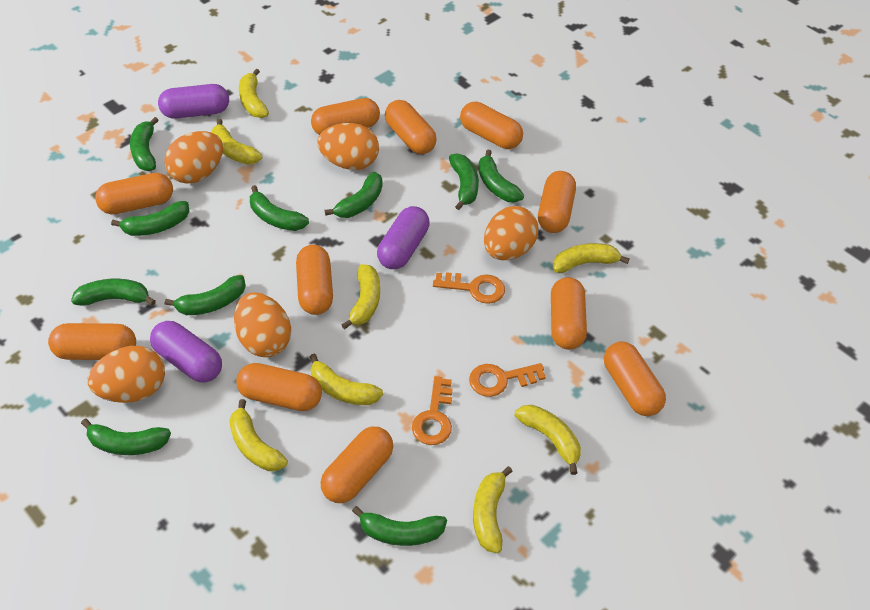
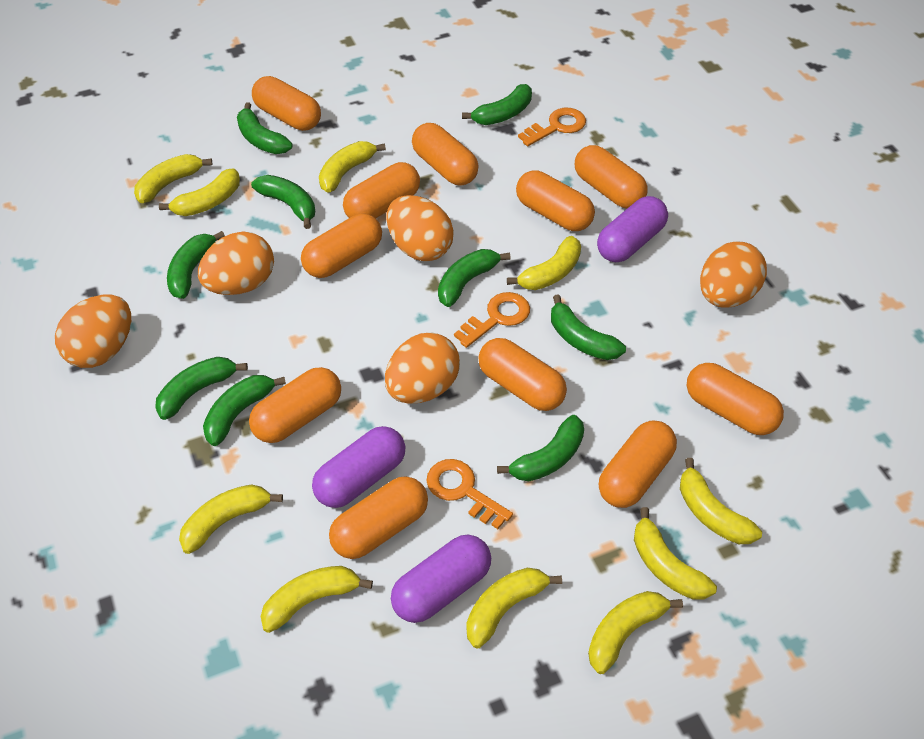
green banana: [71,279,156,306] [81,419,171,455] [111,201,189,236] [130,117,159,171] [165,275,246,315] [250,185,309,231] [325,172,383,218] [352,506,447,546] [449,153,479,210] [478,150,524,202] = 10 -> [155,357,248,420] [167,231,225,299] [203,375,286,446] [237,103,292,154] [251,175,315,229] [438,249,511,307] [462,84,532,125] [497,415,584,481] [551,294,626,360] = 9
yellow banana: [211,119,262,164] [229,399,288,471] [239,69,269,118] [310,354,383,405] [342,264,380,329] [473,466,513,553] [515,405,581,475] [553,243,630,273] = 8 -> [134,154,212,203] [159,168,240,216] [179,484,283,554] [261,566,373,633] [319,141,386,193] [466,568,562,648] [507,236,581,290] [588,591,683,674] [634,507,717,600] [680,458,762,544] = 10

